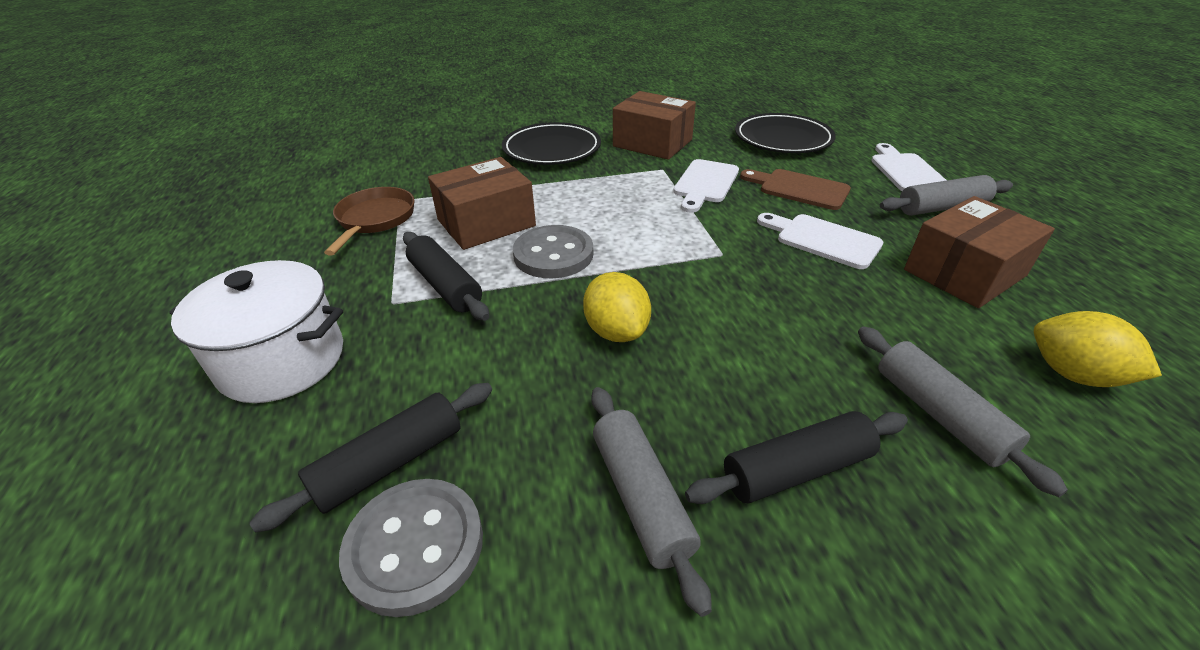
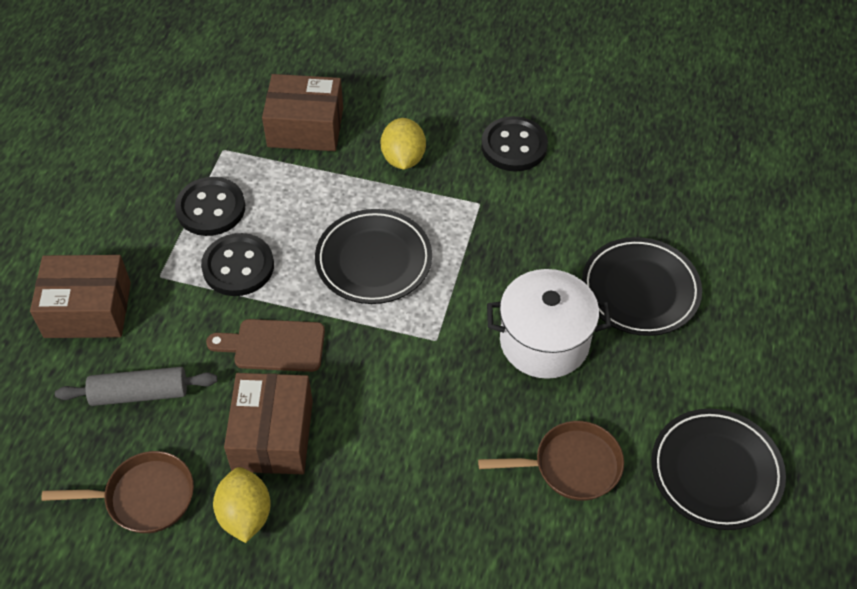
black button: none = 0 -> [175,177,245,236] [201,233,274,296] [481,116,548,171] = 3
black plate: [502,122,601,165] [735,113,836,153] = 2 -> [315,209,432,304] [582,237,702,336] [651,409,786,530] = 3
black rolling pin: [250,383,492,533] [403,232,489,321] [685,411,908,504] = 3 -> none = 0
brown pan: [324,187,415,256] = 1 -> [41,451,194,533] [478,421,624,501] = 2
grey button: [339,479,483,617] [513,225,593,278] = 2 -> none = 0
grey rolling pin: [591,387,712,617] [858,327,1068,497] [880,175,1013,216] = 3 -> [55,367,218,406] = 1
white cutting board: [673,159,739,213] [757,213,883,269] [871,143,947,191] = 3 -> none = 0

